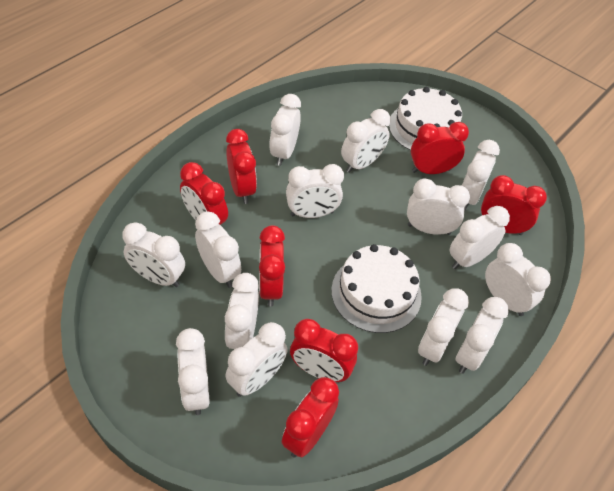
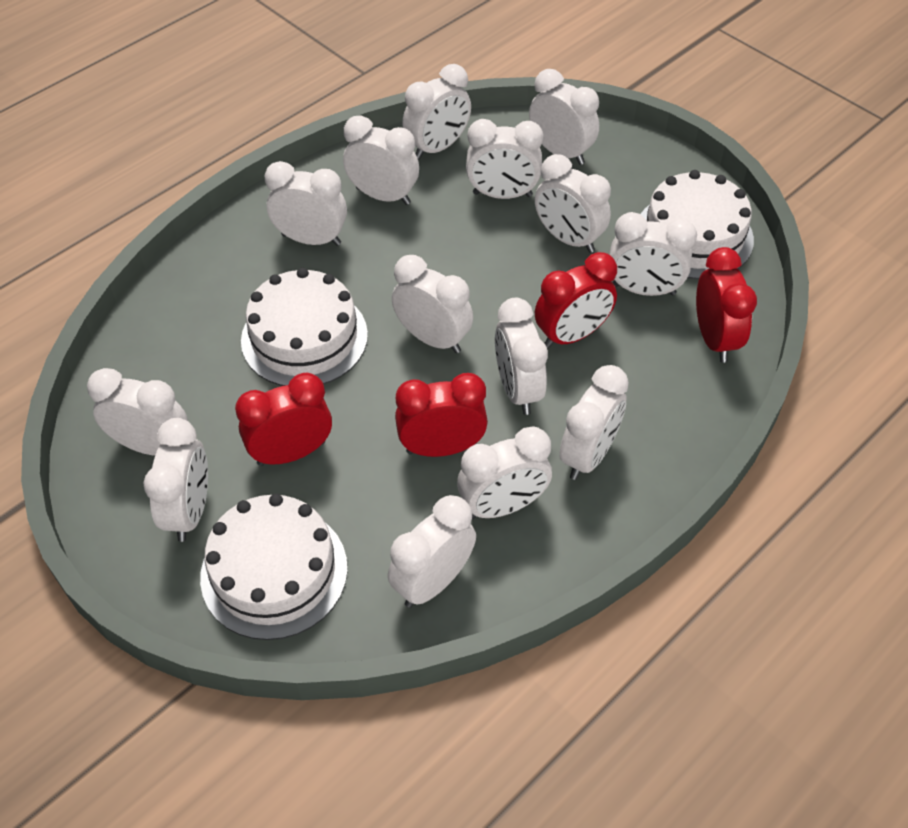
red clock: [180,162,228,225] [226,129,257,204] [259,225,285,307] [282,377,339,458] [290,319,358,382] [411,122,469,174] [481,175,547,235] = 7 -> [235,373,332,466] [395,373,488,457] [535,252,617,348] [696,247,757,363] = 4
white cake: [331,244,422,333] [389,87,462,150] = 2 -> [200,494,348,640] [241,268,368,386] [641,170,754,279] = 3

